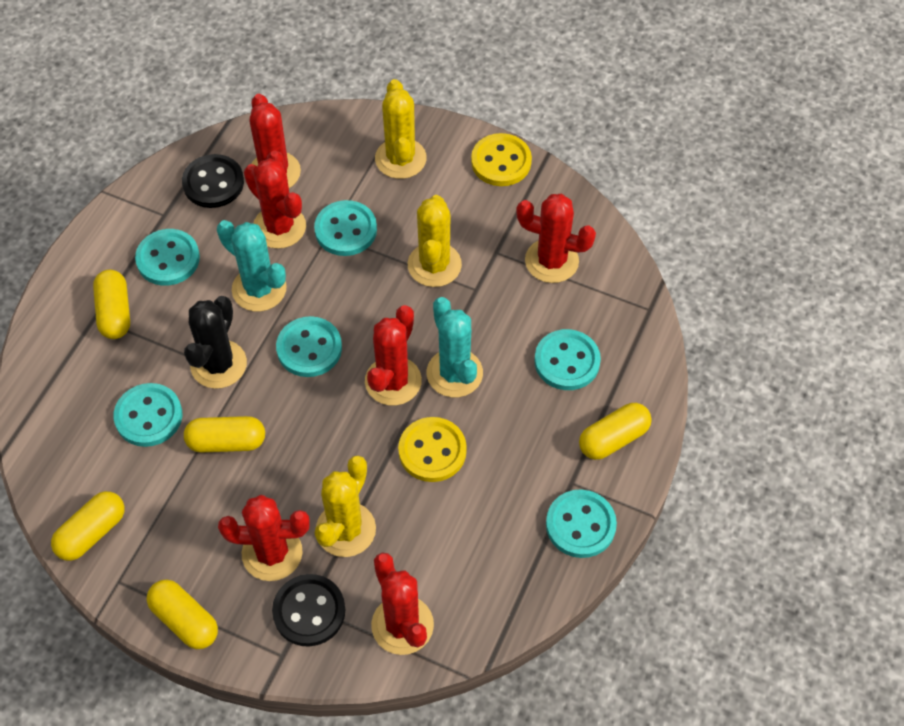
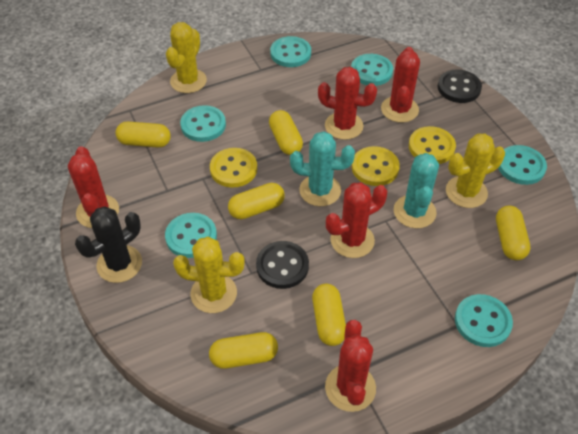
red cactus: [218,495,310,581] [244,158,306,249] [249,94,301,188] [365,305,422,406] [371,552,434,655] [516,194,596,283] = 6 -> [68,146,119,228] [318,67,377,140] [325,320,376,412] [326,182,387,258] [381,47,420,123] = 5
yellow button: [398,417,467,482] [471,133,532,186] = 2 -> [210,148,257,187] [352,146,400,186] [409,126,456,164] = 3
yellow capsule: [51,491,125,561] [93,270,130,339] [147,580,218,649] [184,416,265,453] [579,403,652,460] = 5 -> [116,122,171,148] [209,332,278,369] [228,183,285,219] [269,110,303,155] [312,284,346,346] [496,206,530,260] = 6

